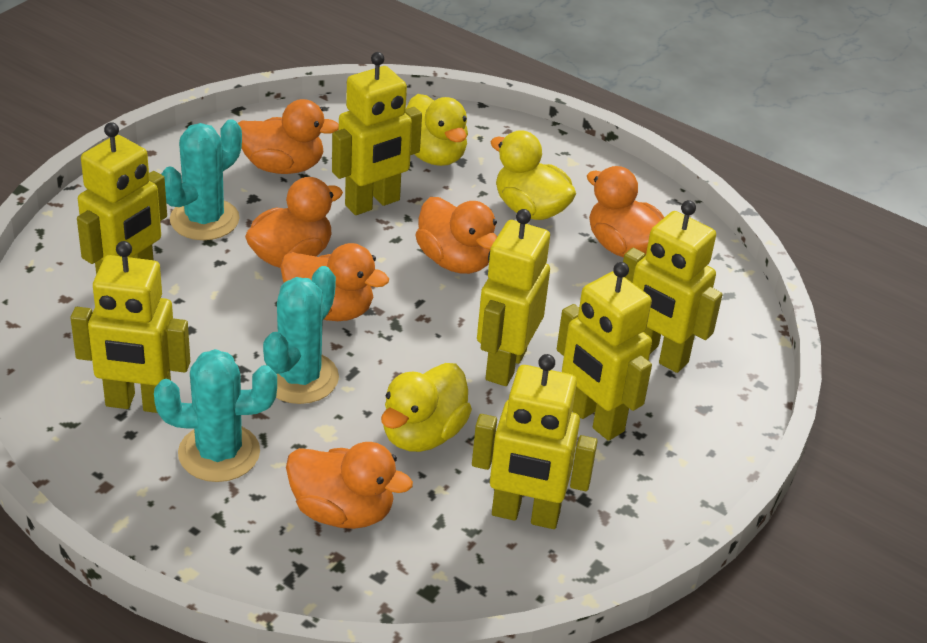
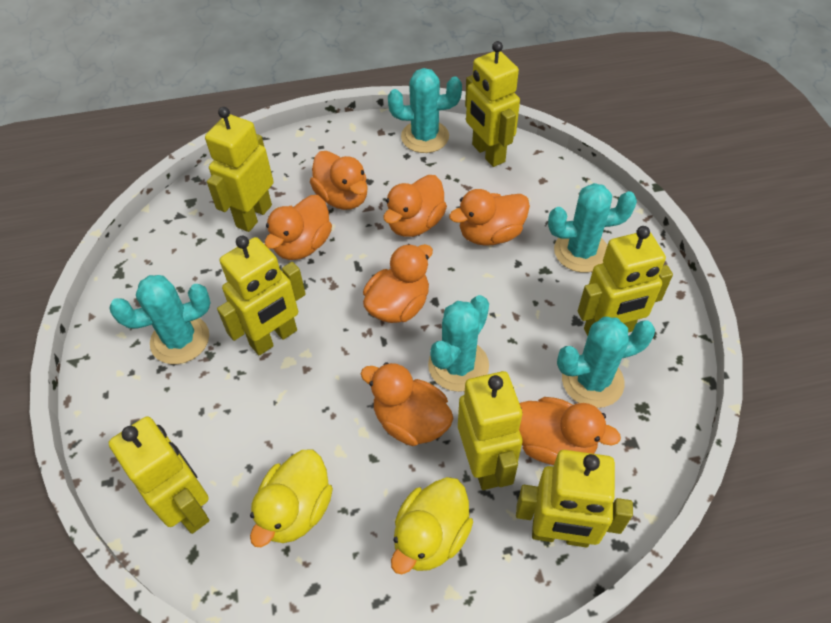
orange duck: [238,99,339,174] [245,177,343,268] [280,243,389,321] [286,442,413,529] [415,197,497,274] [587,166,664,258] = 6 -> [265,195,332,260] [310,151,368,210] [361,362,454,446] [363,244,433,323] [384,175,447,237] [449,189,530,246] [519,397,621,465] = 7
turquoise cactus: [154,349,277,482] [161,119,242,240] [263,266,339,404] = 3 -> [109,275,211,364] [388,68,462,153] [428,295,489,392] [548,183,637,273] [557,317,655,408] = 5
yellow duck: [381,363,472,452] [406,94,468,166] [490,130,576,220] = 3 -> [250,450,333,547] [391,477,473,574] = 2

